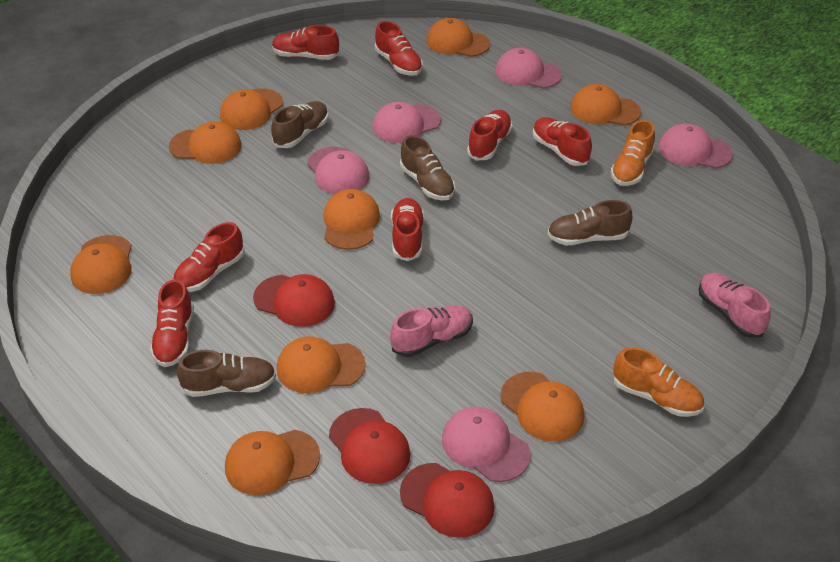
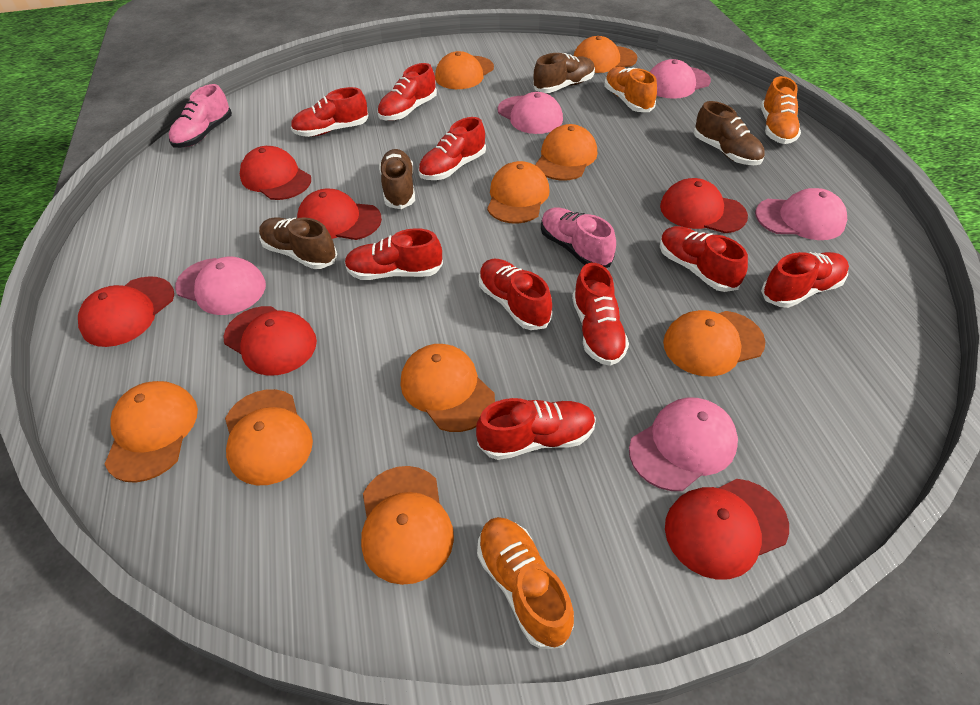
orange shoe: [610,120,655,186] [613,347,704,417] = 2 -> [477,517,574,649] [604,67,657,112] [761,76,801,144] = 3
red cap: [253,274,335,327] [329,408,411,484] [400,463,495,538] = 3 -> [78,276,174,347] [223,306,317,376] [240,146,311,200] [297,189,382,240] [660,178,748,233] [665,479,789,580] = 6
red shoe: [150,279,194,367] [173,222,245,292] [272,25,339,60] [375,21,423,76] [391,198,424,261] [467,110,513,160] [533,117,592,166] = 7 -> [291,87,369,137] [345,228,443,280] [377,63,437,121] [418,117,486,180] [476,398,596,460] [479,259,552,330] [572,263,629,366] [660,226,748,292] [761,252,849,308] = 9

